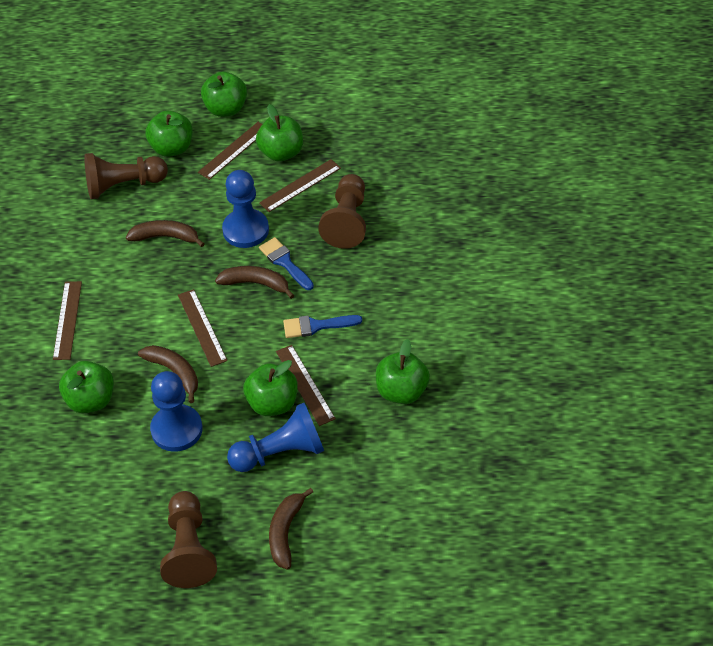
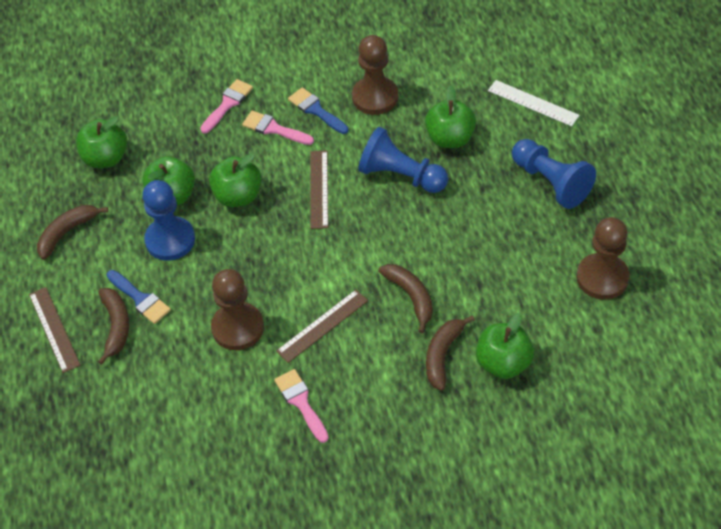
brown ruler: [53,281,82,360] [178,289,227,367] [198,122,262,180] [259,159,341,212] [276,345,336,426] = 5 -> [29,287,81,373] [276,290,368,363] [310,151,328,229] = 3
green apple: [59,361,114,413] [145,111,193,157] [201,71,247,117] [243,360,298,416] [256,104,303,162] [376,339,430,404] = 6 -> [76,116,127,168] [142,156,195,205] [209,153,262,207] [425,86,476,148] [476,313,534,379] = 5
pink brush: none = 0 -> [200,79,253,134] [242,111,314,145] [274,369,329,443] = 3
white ruler: none = 0 -> [488,80,580,126] = 1

